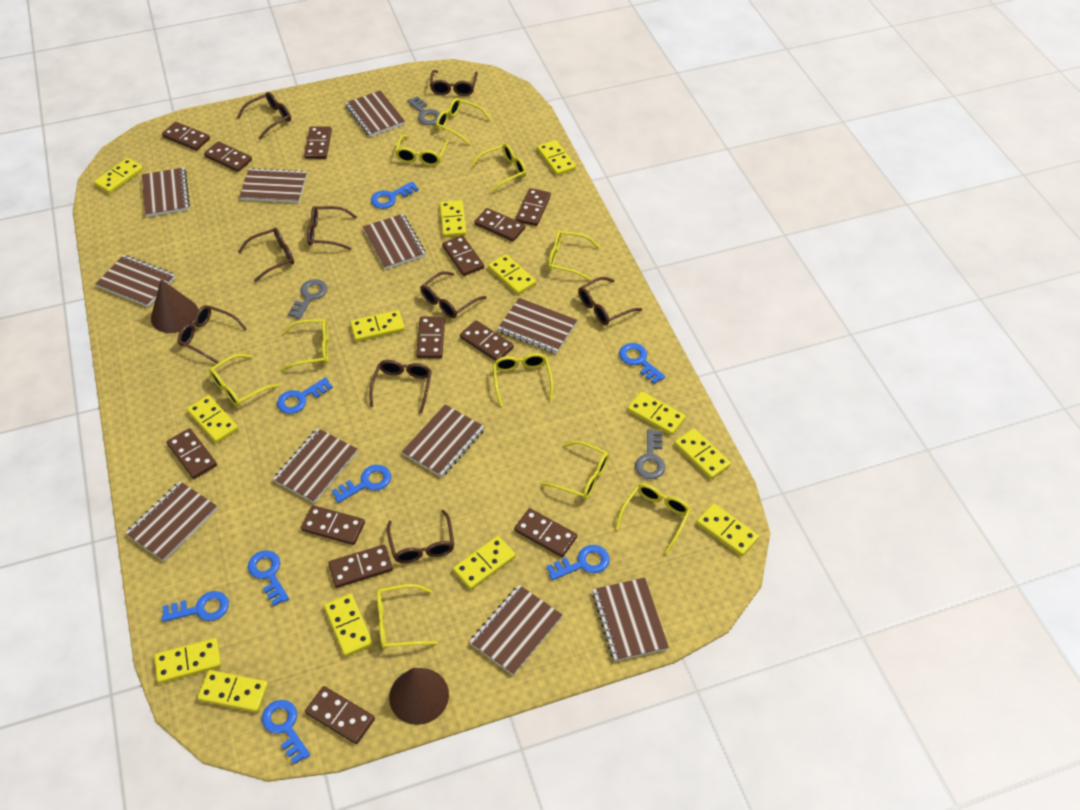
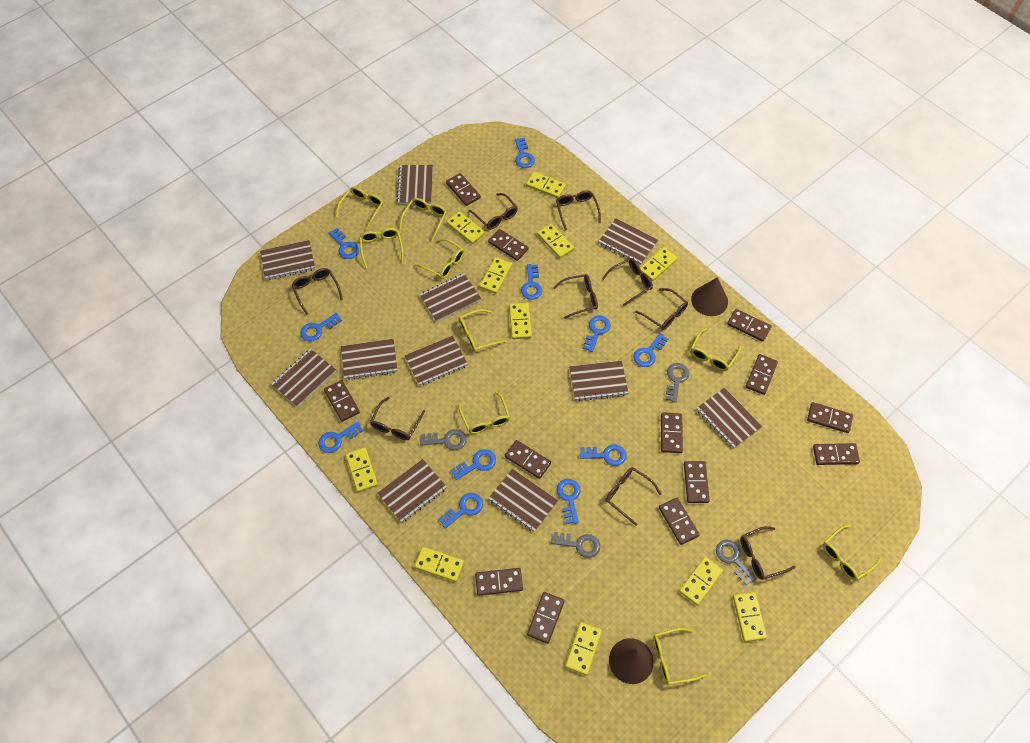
blue key: [162,591,229,622] [248,550,289,606] [262,700,310,765] [277,377,333,414] [332,465,391,503] [371,181,419,209] [546,545,610,580] [619,343,665,384] = 8 -> [300,312,342,341] [318,421,363,453] [329,228,359,259] [438,493,483,529] [451,449,496,480] [515,138,535,168] [521,264,542,300] [557,479,581,524] [580,445,626,466] [583,316,611,352] [633,333,668,367] = 11
grey key: [288,279,327,319] [407,96,440,125] [635,429,665,479] = 3 -> [420,429,467,450] [551,532,600,558] [665,363,689,403] [716,540,756,585] = 4
yellow domino: [94,158,143,194] [154,638,221,684] [187,395,238,443] [197,670,268,713] [324,594,373,657] [350,310,405,342] [440,200,467,237] [453,536,516,590] [488,254,536,295] [537,140,576,176] [627,391,686,435] [674,428,731,479] [696,503,759,556] = 13 -> [345,447,378,492] [414,547,464,582] [446,211,485,244] [479,257,512,294] [509,303,532,339] [526,172,566,198] [537,224,574,258] [565,622,602,675] [640,247,678,281] [679,557,723,605] [733,592,767,642] = 11
yellow glasses: [209,354,279,407] [281,319,328,371] [377,584,438,649] [395,135,449,166] [436,98,491,145] [470,143,526,193] [493,353,553,406] [540,441,609,500] [548,230,600,281] [615,484,691,554] = 10 -> [336,187,383,230] [359,228,403,268] [399,198,447,241] [415,239,464,279] [458,391,510,434] [459,309,507,352] [653,628,707,685] [690,329,741,371] [823,525,881,581] = 9

